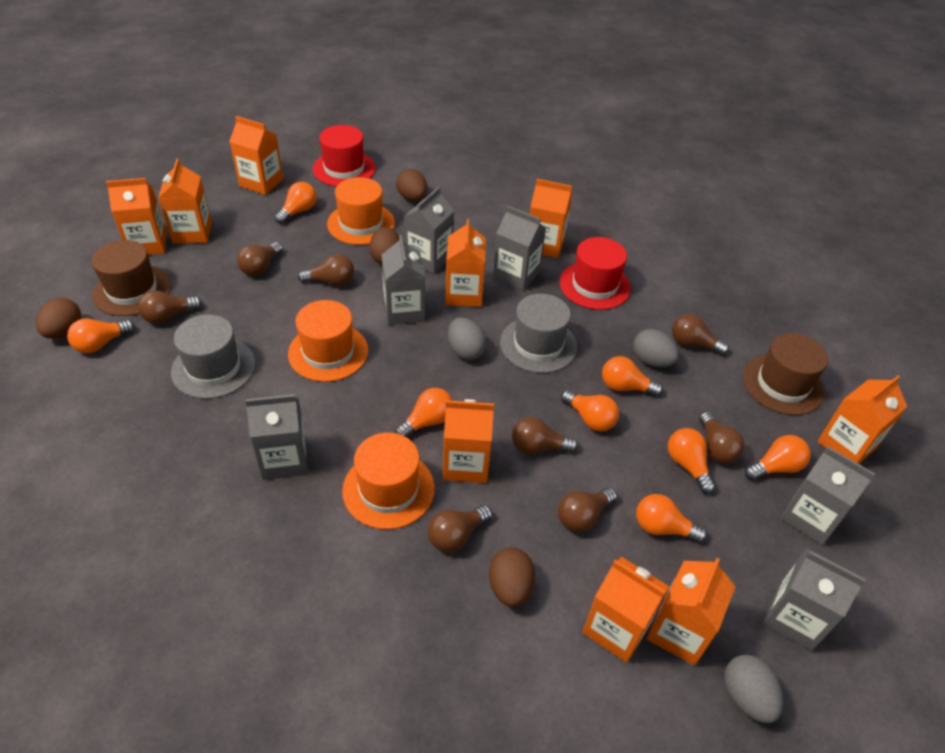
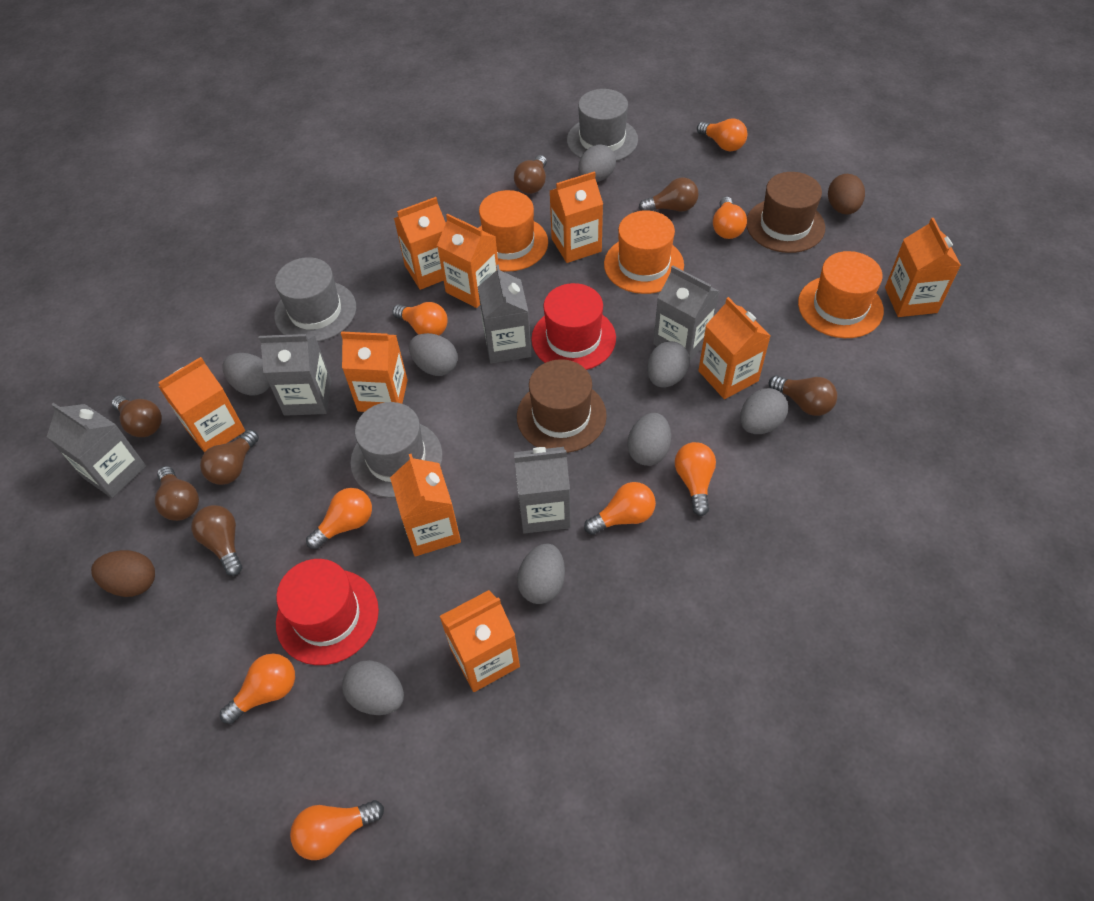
brown egg: [36,298,81,339] [369,227,399,264] [396,169,428,201] [489,547,535,607] = 4 -> [91,550,155,597] [828,174,865,215] = 2
brown light bulb: [138,290,202,324] [237,242,283,276] [298,254,354,286] [428,505,492,552] [512,417,578,454] [558,488,617,532] [672,314,729,355] [699,412,745,464] = 8 -> [112,396,162,437] [155,466,199,521] [191,505,242,576] [200,429,259,485] [514,155,547,194] [639,178,699,212] [769,375,837,416] = 7
grey carton: [245,394,308,480] [382,235,425,325] [404,187,454,274] [493,206,546,291] [763,548,866,651] [780,446,875,545] = 6 -> [47,403,146,498] [259,334,332,416] [478,264,532,364] [514,447,571,534] [653,266,720,361] = 5
grey egg: [448,318,486,360] [633,329,679,367] [724,655,783,723] = 3 -> [222,353,270,395] [342,660,404,715] [409,333,458,376] [517,543,565,604] [578,145,616,182] [627,413,671,466] [647,341,690,387] [740,388,788,434] = 8
grey hat: [171,315,255,399] [500,294,577,373] = 2 -> [274,257,356,342] [350,402,443,498] [567,89,638,161] = 3

